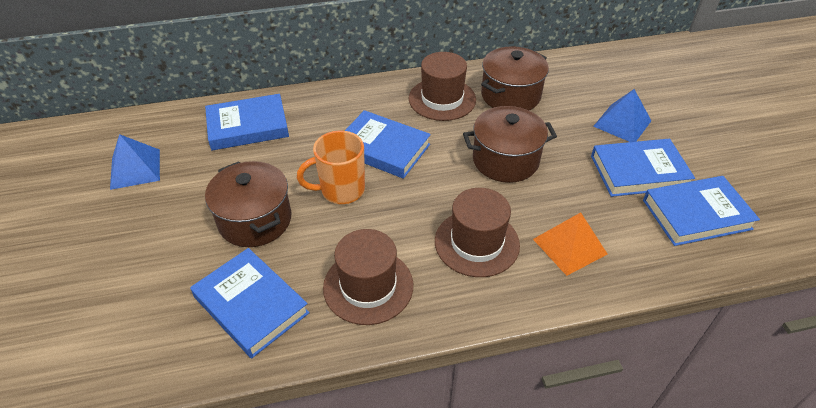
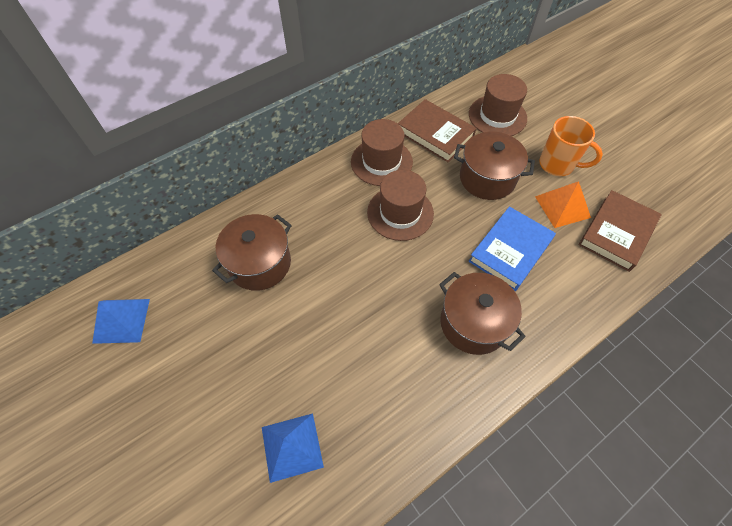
blue book: [190,248,310,358] [205,94,289,150] [345,110,431,179] [591,139,695,197] [643,176,760,246] = 5 -> [469,206,556,291] = 1
brown book: none = 0 -> [398,99,477,162] [579,190,661,272] = 2

